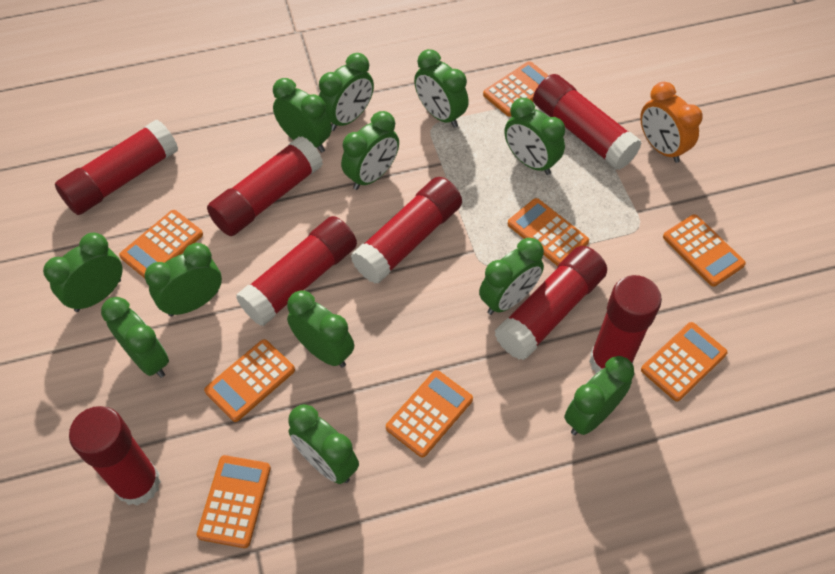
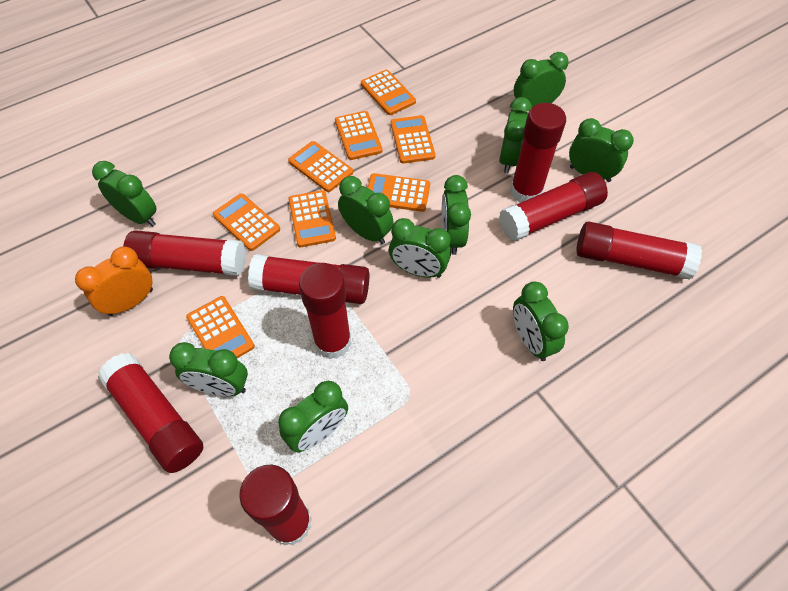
green clock: [43,233,123,312] [101,297,169,378] [145,243,222,316] [273,78,332,153] [287,290,354,368] [288,404,359,484] [319,53,374,131] [341,111,399,190] [414,49,469,128] [479,238,544,315] [504,98,565,175] [564,356,634,435] = 12 -> [92,161,157,227] [169,342,248,396] [278,381,348,452] [338,176,393,244] [389,218,451,278] [442,175,471,255] [499,97,532,173] [513,281,569,361] [514,52,569,107] [569,118,634,182] = 10

